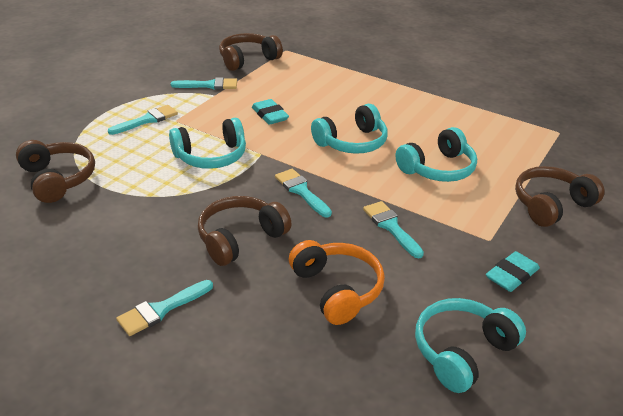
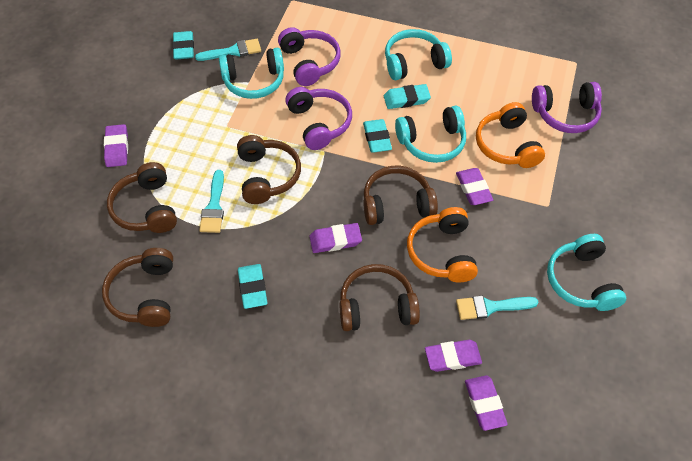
brown headphones: [16,140,95,203] [198,196,292,266] [219,33,283,71] [515,166,605,227] = 4 -> [102,248,173,327] [107,162,177,233] [237,135,301,204] [339,264,420,331] [363,166,438,225] = 5
orange headphones: [289,240,385,325] = 1 -> [407,207,478,282] [476,102,545,168] = 2
purple eraser: none = 0 -> [104,124,128,167] [309,223,362,253] [425,340,482,372] [456,168,493,205] [465,375,508,431] = 5
purple headphones: none = 0 -> [278,27,341,86] [285,87,352,150] [532,82,602,133] = 3
turquoise brush: [108,105,178,135] [116,280,213,336] [171,77,237,90] [275,169,332,217] [363,201,424,258] = 5 -> [195,39,261,61] [199,170,224,233] [456,296,539,320] = 3
turquoise eraser: [252,99,289,125] [486,251,540,292] = 2 -> [172,31,194,60] [238,264,268,309] [363,119,392,153] [384,84,431,109] = 4

